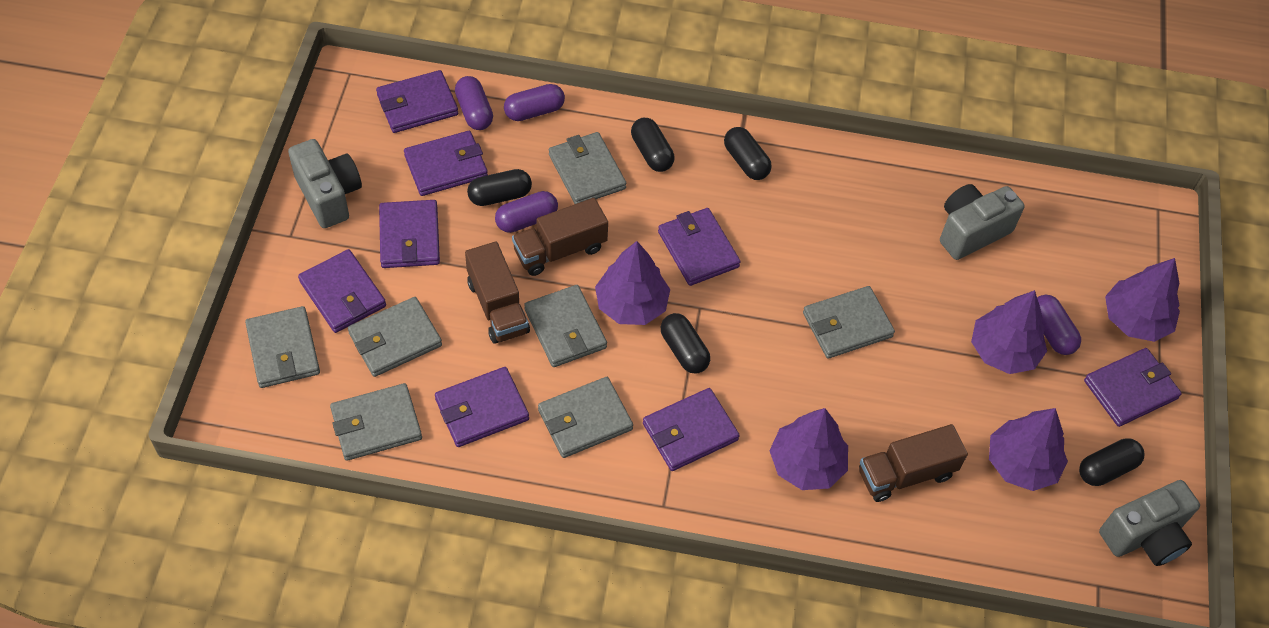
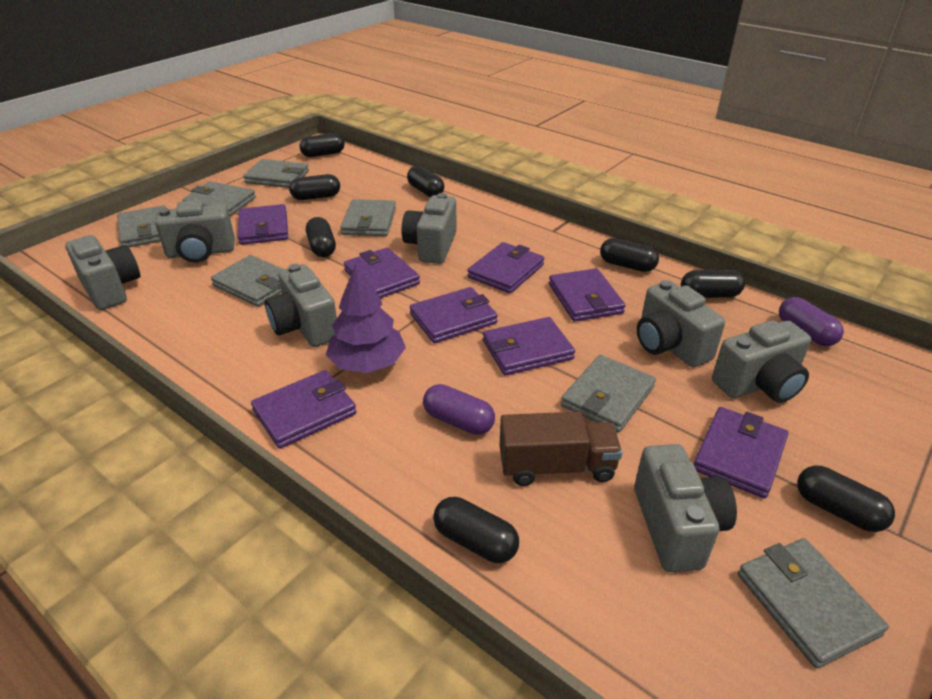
black capsule: [467,169,532,206] [631,118,674,172] [661,313,710,374] [724,127,772,180] [1079,438,1144,486] = 5 -> [289,174,340,200] [300,133,345,157] [306,217,336,257] [407,165,444,197] [433,497,519,563] [600,238,659,272] [681,270,745,298] [797,466,895,532] = 8
brown truck: [465,242,530,344] [512,198,608,276] [859,424,968,502] = 3 -> [500,412,622,486] = 1
grey camera: [288,139,362,228] [940,184,1024,260] [1099,480,1200,566] = 3 -> [65,235,140,310] [155,200,235,262] [265,264,337,347] [402,193,457,264] [634,444,737,572] [637,280,725,367] [712,320,811,403] = 7
purple capsule: [455,76,493,130] [495,191,558,233] [504,84,565,121] [1037,295,1081,355] = 4 -> [423,384,495,435] [779,297,844,346] = 2
purple tree: [595,241,670,325] [769,408,848,490] [971,290,1047,374] [989,408,1068,491] [1105,258,1180,342] = 5 -> [326,263,406,373] = 1

